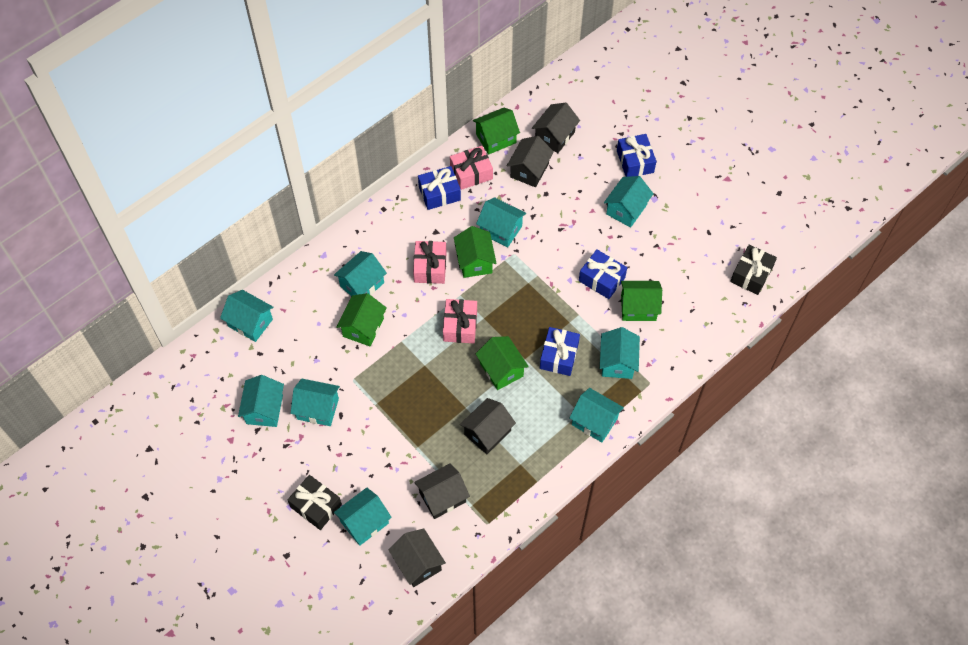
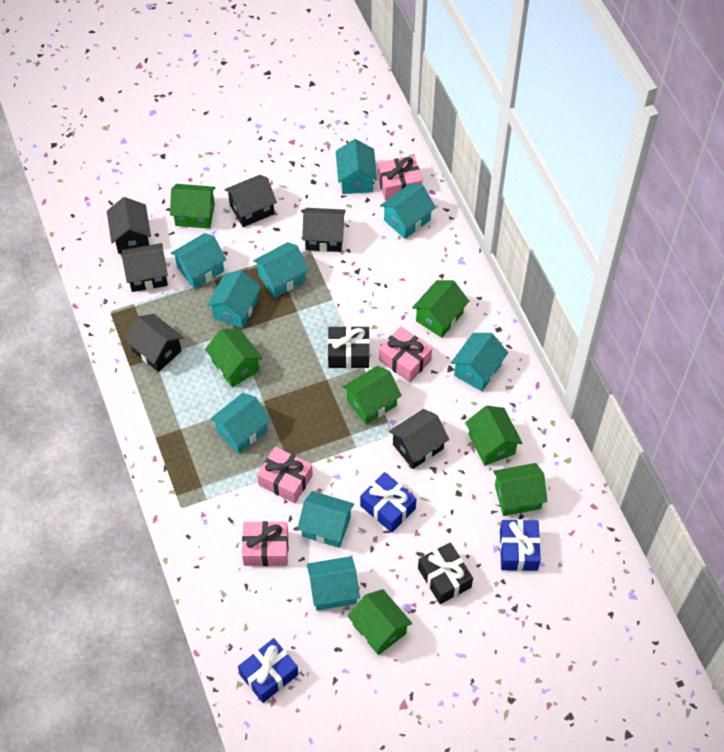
black house: [389,529,446,587] [414,463,470,519] [460,398,516,454] [507,136,554,187] [532,103,580,153] = 5 -> [107,197,151,254] [122,243,168,292] [125,314,183,372] [224,175,277,227] [302,208,346,252] [389,409,449,469] = 6
blue gift: [418,166,461,210] [540,327,580,376] [579,249,627,299] [617,134,657,177] = 4 -> [238,638,299,703] [360,472,417,533] [500,519,541,571] = 3
green house: [337,293,387,346] [454,226,497,278] [473,107,520,155] [476,336,529,390] [621,281,662,321] = 5 -> [170,184,216,229] [205,329,263,387] [343,366,402,424] [347,589,412,655] [412,280,469,338] [465,406,522,466] [493,463,547,516] = 7
pink gift: [413,241,447,284] [443,299,477,343] [450,146,493,190] = 3 -> [242,521,288,566] [257,447,313,503] [378,156,422,201] [379,326,432,382] = 4

